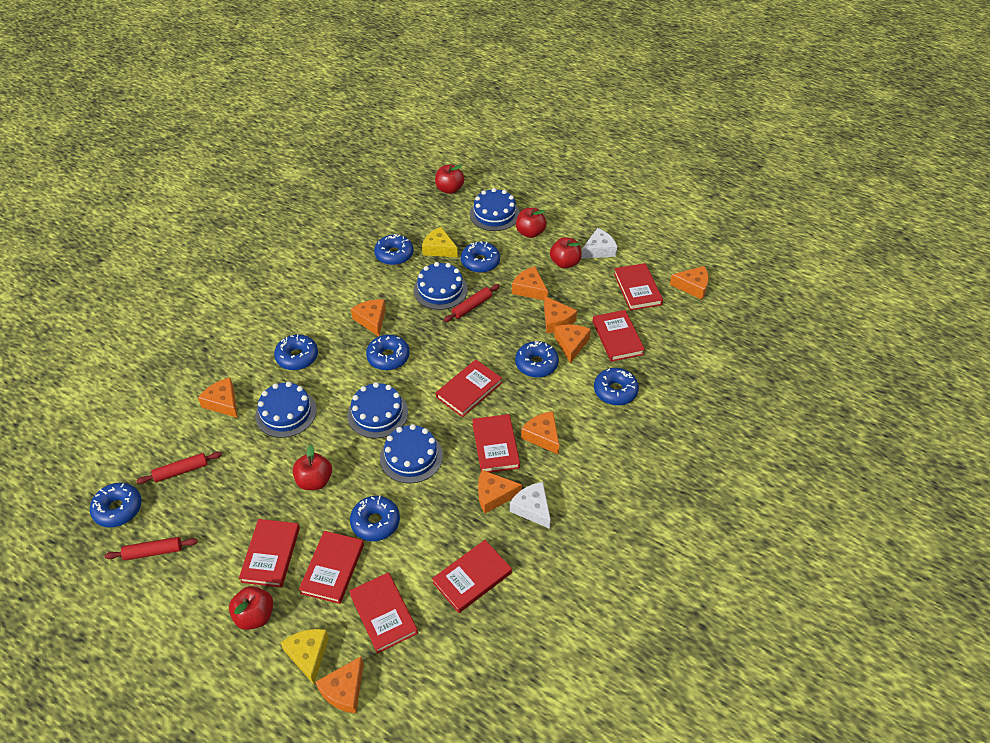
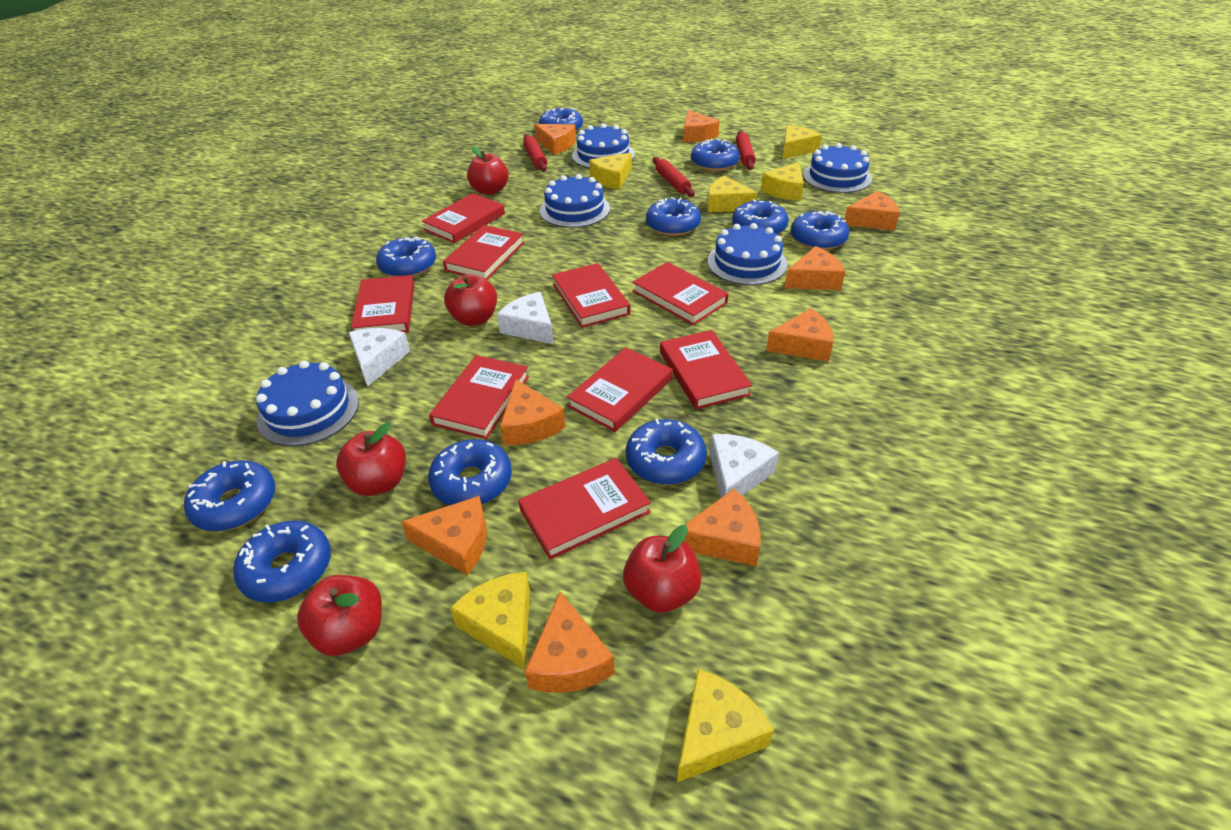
blue donut: [90,483,142,527] [274,334,318,370] [350,496,400,541] [366,335,410,370] [374,234,414,265] [461,241,500,273] [515,341,559,378] [594,368,639,405] = 8 -> [184,460,275,531] [233,521,331,602] [376,236,436,277] [428,439,512,505] [539,108,583,132] [626,419,707,485] [646,197,701,236] [691,139,740,171] [732,199,789,235] [790,211,849,250] = 10
red book: [239,519,300,588] [299,531,364,604] [349,572,418,654] [432,540,512,613] [436,360,502,417] [472,414,520,472] [592,310,645,362] [614,263,663,311] = 8 -> [351,275,415,333] [422,193,505,243] [429,355,529,439] [443,225,524,280] [518,458,651,560] [552,263,630,328] [567,347,673,432] [633,262,728,325] [660,330,752,410] = 9
white cheese: [510,482,551,529] [581,228,617,259] = 2 -> [348,328,410,387] [497,292,554,344] [710,434,779,498] = 3
yellow cheese: [281,629,329,684] [422,227,458,257] = 2 -> [450,572,530,669] [589,153,632,189] [677,669,774,782] [708,176,758,212] [761,162,804,201] [782,125,822,159] = 6

